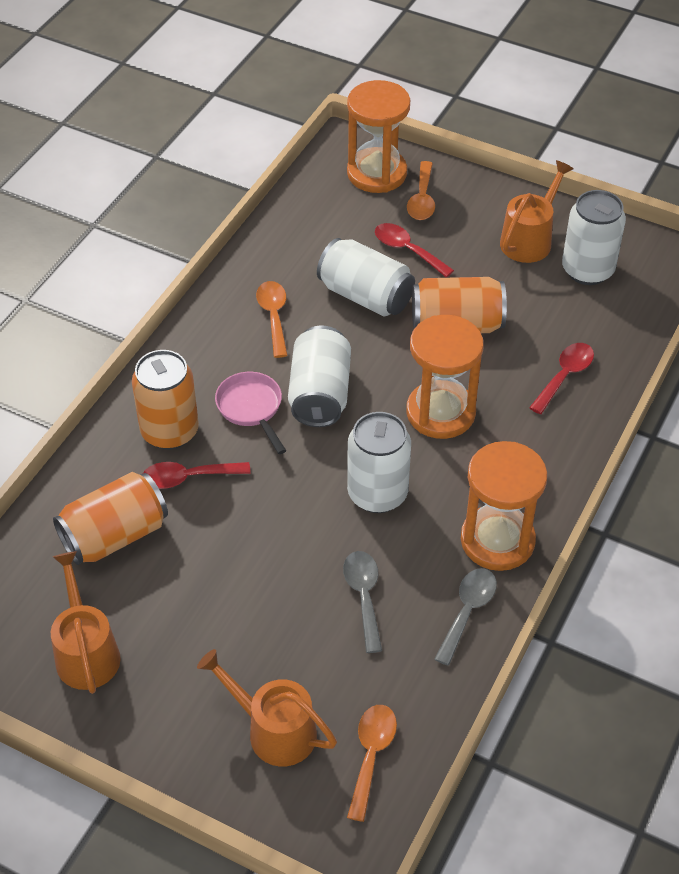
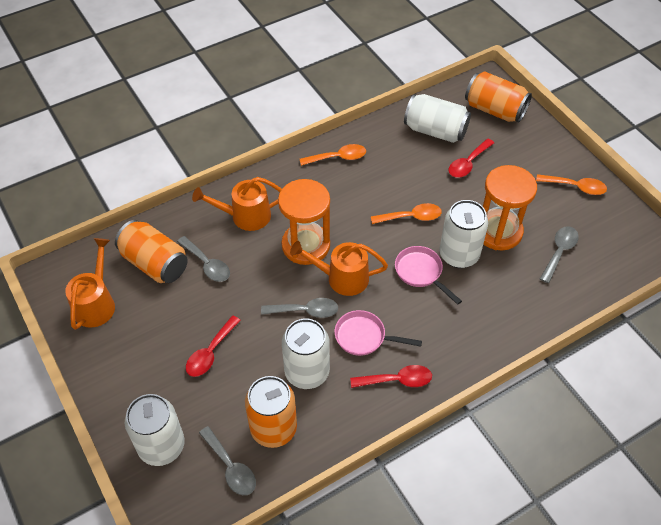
grey spoon: [343,551,382,653] [434,568,497,666] = 2 -> [177,236,230,282] [199,426,256,495] [261,298,338,318] [540,226,579,283] = 4
orange hourglass: [347,80,410,193] [406,315,484,439] [461,441,547,571] = 3 -> [278,179,330,265] [483,165,537,251] = 2
pink pan: [215,372,286,454] = 1 -> [335,310,422,356] [395,246,462,305] = 2

